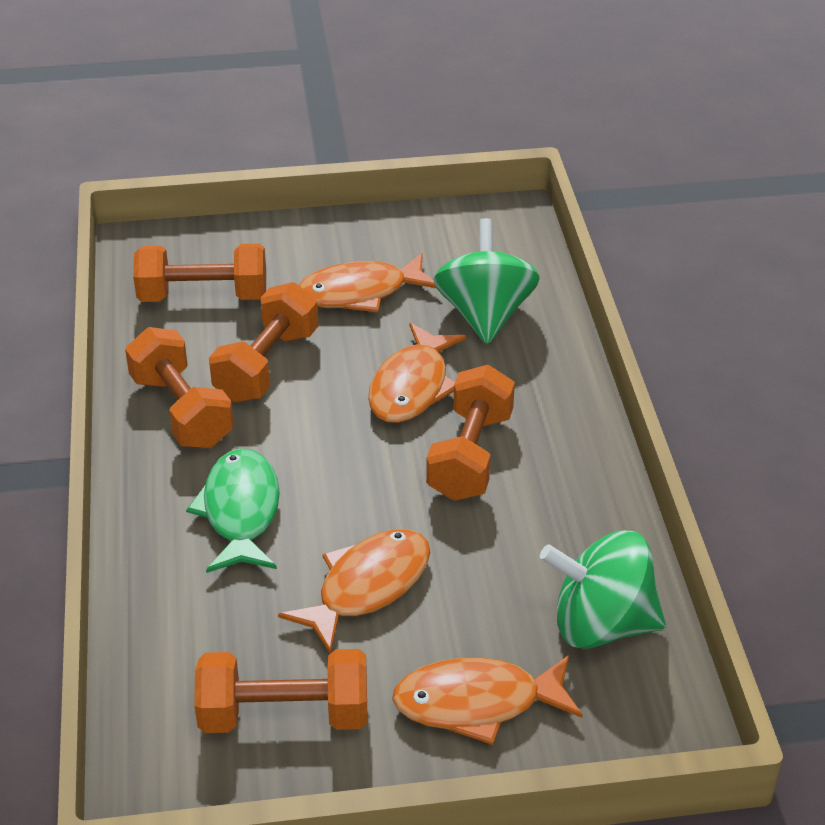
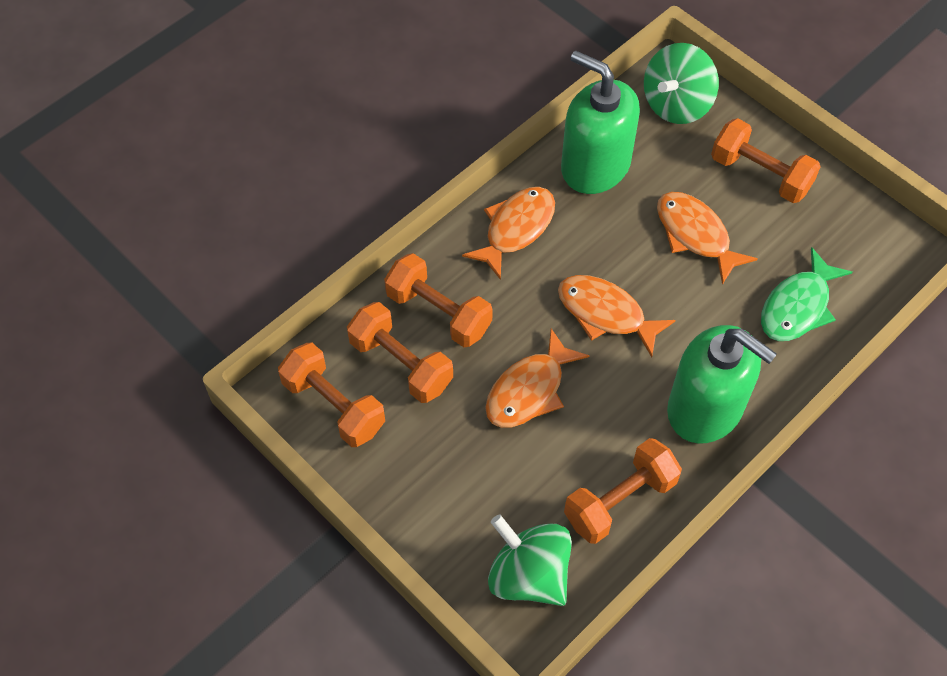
green soap dispenser: none = 0 -> [561,51,640,194] [667,325,777,443] = 2

